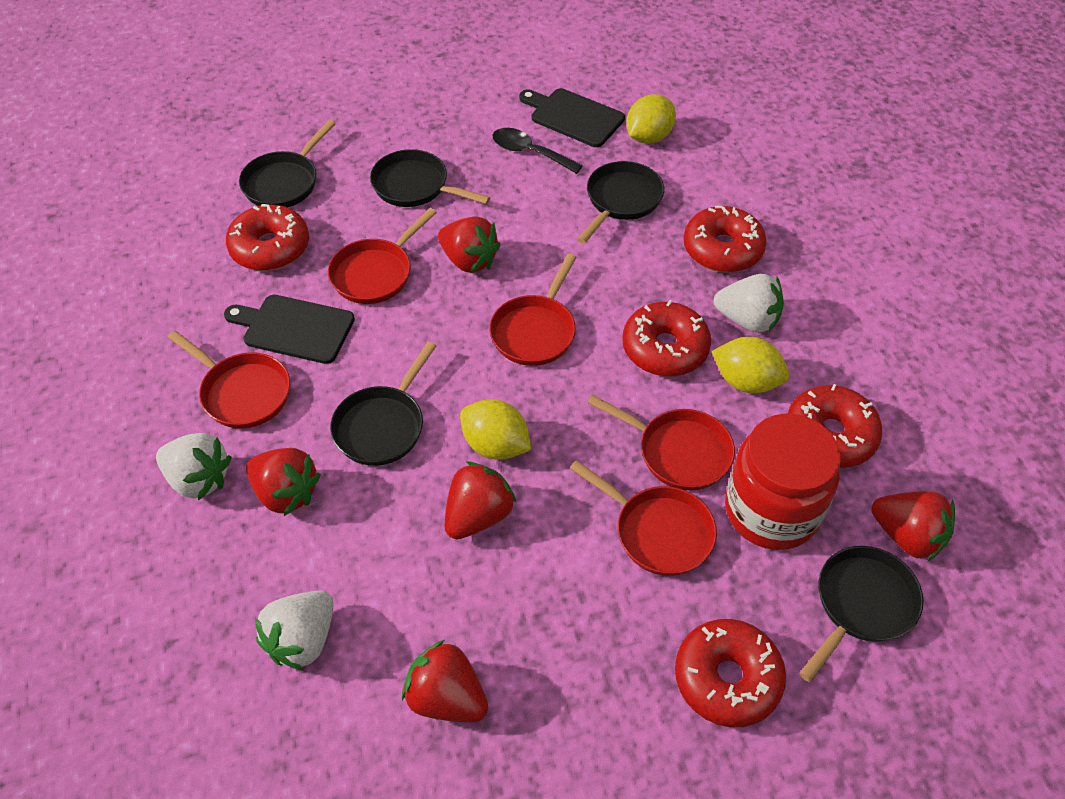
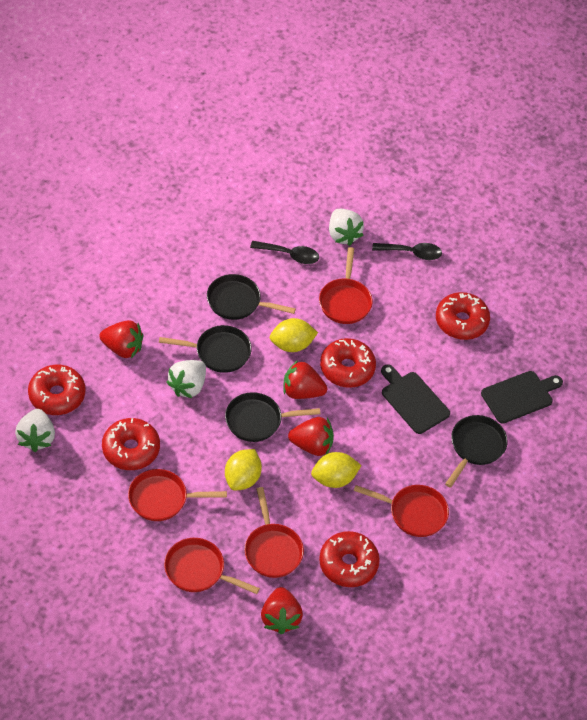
black pan: [239,120,336,207] [330,342,436,466] [370,149,491,207] [577,161,664,244] [799,546,924,682] = 5 -> [159,325,252,373] [207,274,296,320] [225,392,320,442] [445,415,508,488] = 4
black spoon: [493,128,583,174] = 1 -> [250,241,319,264] [372,243,442,260] = 2
red jar: [725,413,841,550] = 1 -> none = 0
red strawberry: [246,448,321,516] [402,640,488,722] [438,216,501,273] [445,462,517,539] [871,491,955,562] = 5 -> [99,320,143,358] [261,587,303,634] [283,360,327,399] [288,417,334,456] = 4

